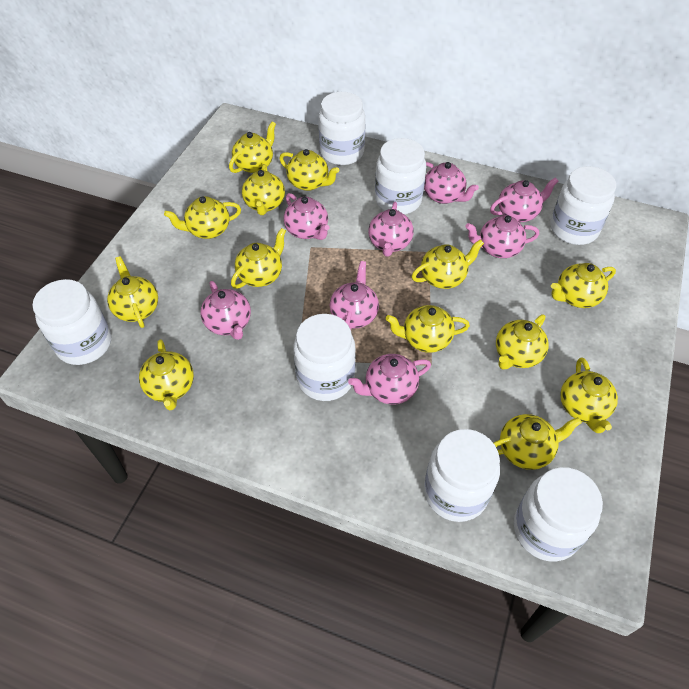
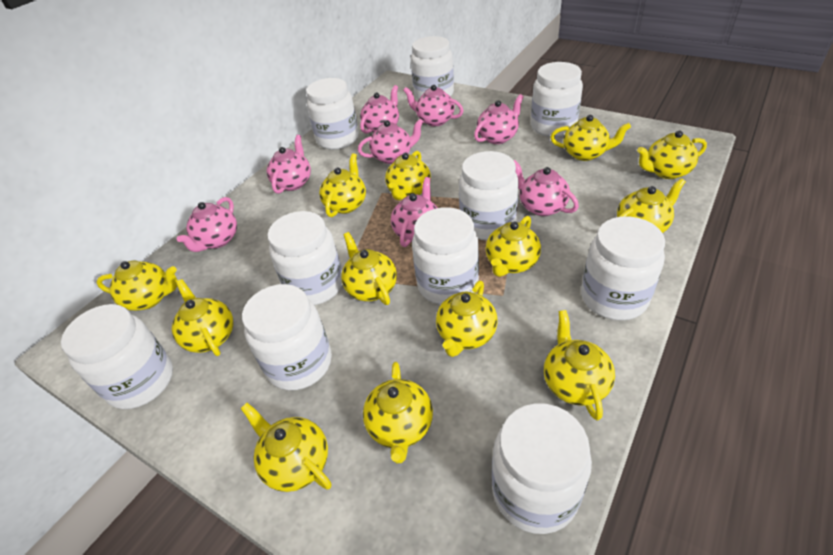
white jar: [32,279,111,365] [293,314,356,401] [319,92,365,165] [375,138,426,214] [424,429,500,522] [514,467,603,562] [551,166,616,245] = 7 -> [61,304,173,409] [242,284,332,390] [267,211,342,305] [306,78,359,150] [411,36,454,100] [412,207,479,305] [459,151,519,240] [492,403,592,534] [531,62,583,137] [581,217,665,321] = 10

